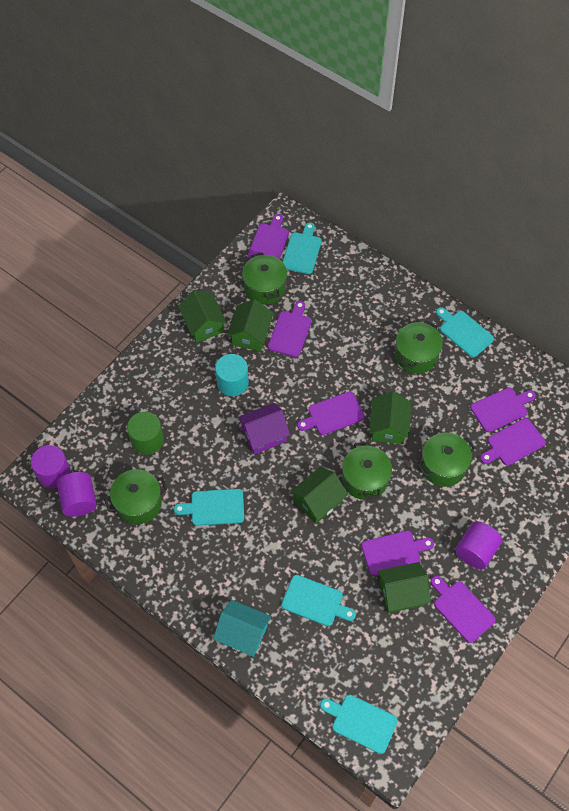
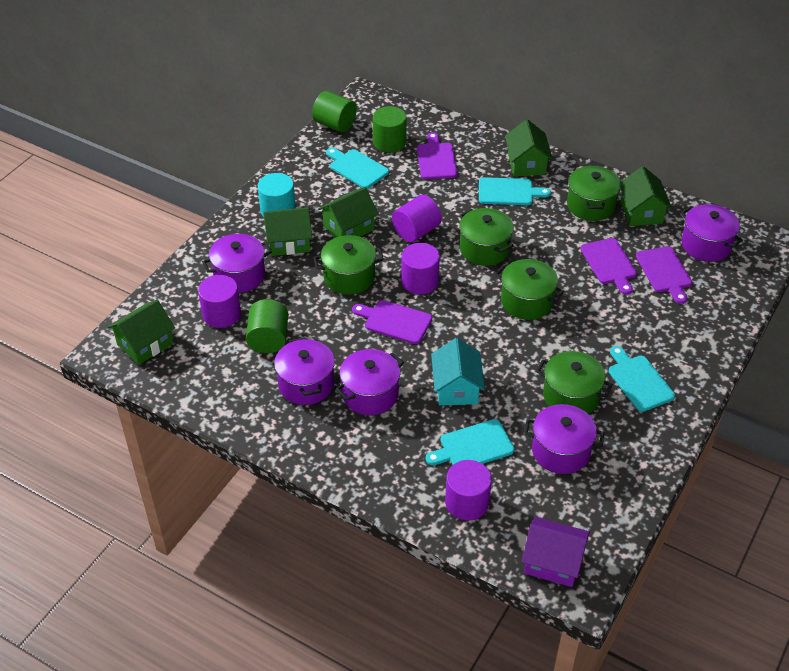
green cylinder: [127,412,164,455] = 1 -> [246,299,288,353] [312,91,357,132] [373,106,407,152] = 3
purple cutting board: [248,214,289,259] [268,301,311,357] [297,391,365,435] [361,531,434,576] [431,576,496,643] [470,388,536,432] [480,418,546,466] = 7 -> [352,300,432,344] [417,132,457,179] [581,238,637,295] [636,246,692,304] = 4
purple cylinder: [31,445,71,489] [57,472,97,517] [455,521,502,569] = 3 -> [198,275,241,328] [392,195,442,242] [401,243,440,295] [445,460,492,521] = 4
purple pot: none = 0 -> [202,234,272,293] [274,337,335,405] [335,349,404,415] [524,404,604,474] [681,204,743,262] = 5
turquoise cutting board: [174,489,244,526] [281,575,356,626] [283,222,322,274] [320,695,398,754] [436,307,494,357] = 5 -> [326,148,389,189] [426,419,515,466] [479,177,551,205] [609,346,675,412] = 4

